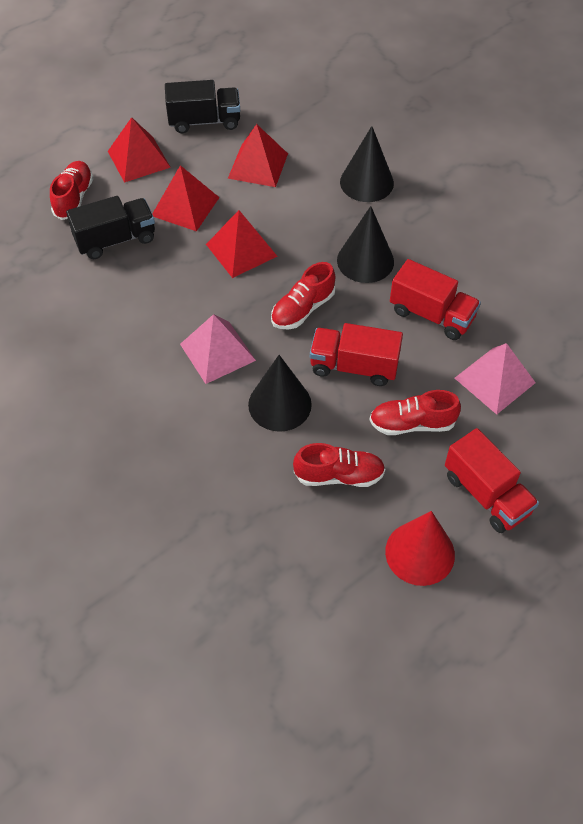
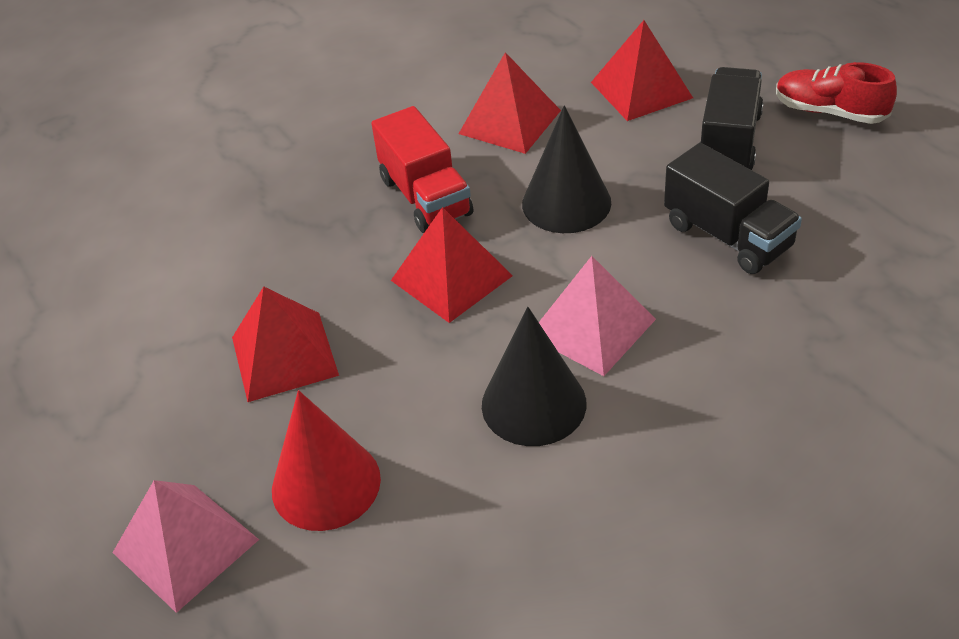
black cone: [248,355,312,432] [337,206,394,283] [340,126,394,202] = 3 -> [482,307,586,446] [522,105,611,233] = 2
red shoe: [50,161,94,220] [271,262,335,329] [293,443,385,487] [369,390,461,435] = 4 -> [776,62,897,124] = 1
red truck: [310,323,403,386] [390,259,481,340] [445,428,539,533] = 3 -> [371,106,473,233] = 1

